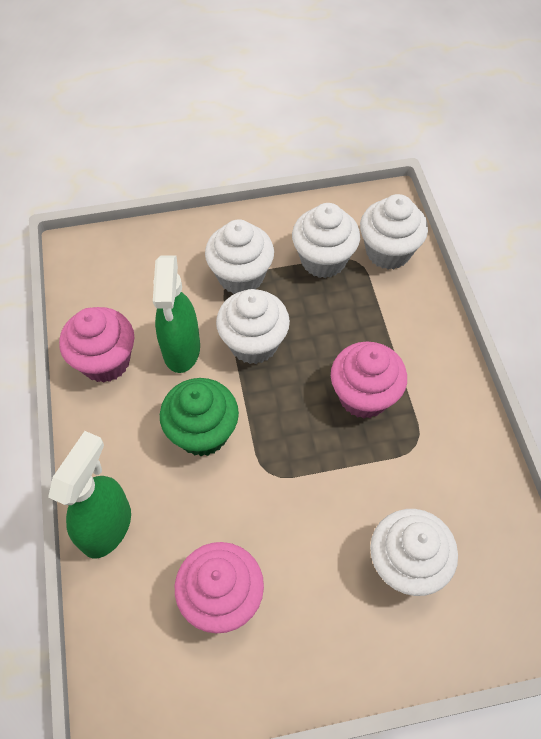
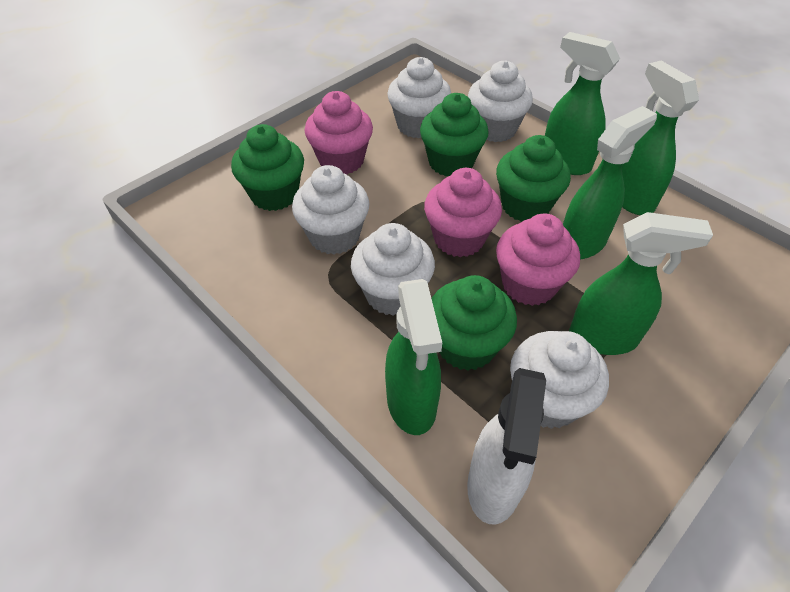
green cupcake: [160,378,239,456] = 1 -> [231,124,304,211] [420,93,489,176] [432,275,517,371] [496,135,571,222] = 4
green spray bottle: [48,431,131,559] [153,255,200,373] = 2 -> [385,279,442,435] [545,32,620,175] [563,106,657,259] [569,212,713,355] [622,61,699,215] = 5
white spray bottle: none = 0 -> [467,368,546,525] = 1

